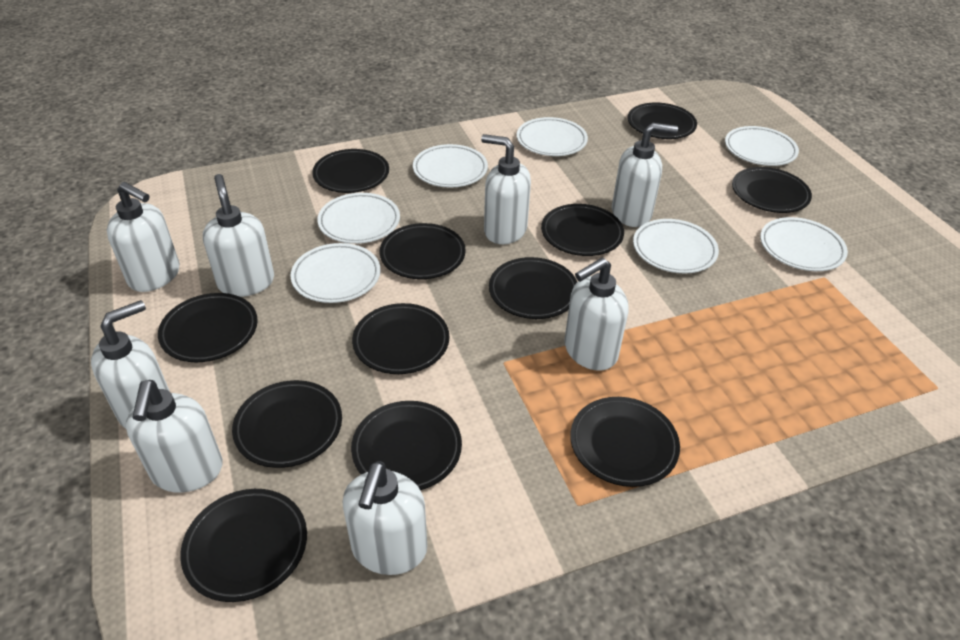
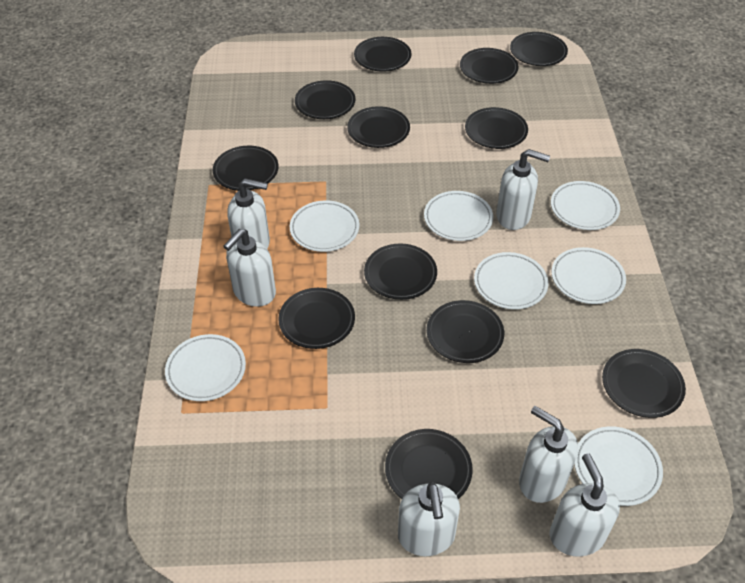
white soap dispenser: [91,300,170,429] [107,182,180,292] [126,380,223,493] [203,174,274,297] [342,461,427,575] [481,134,531,244] [565,258,629,371] [612,123,678,227] = 8 -> [223,229,276,307] [227,178,270,249] [398,482,460,556] [496,149,550,230] [519,406,578,503] [550,453,620,557] = 6

